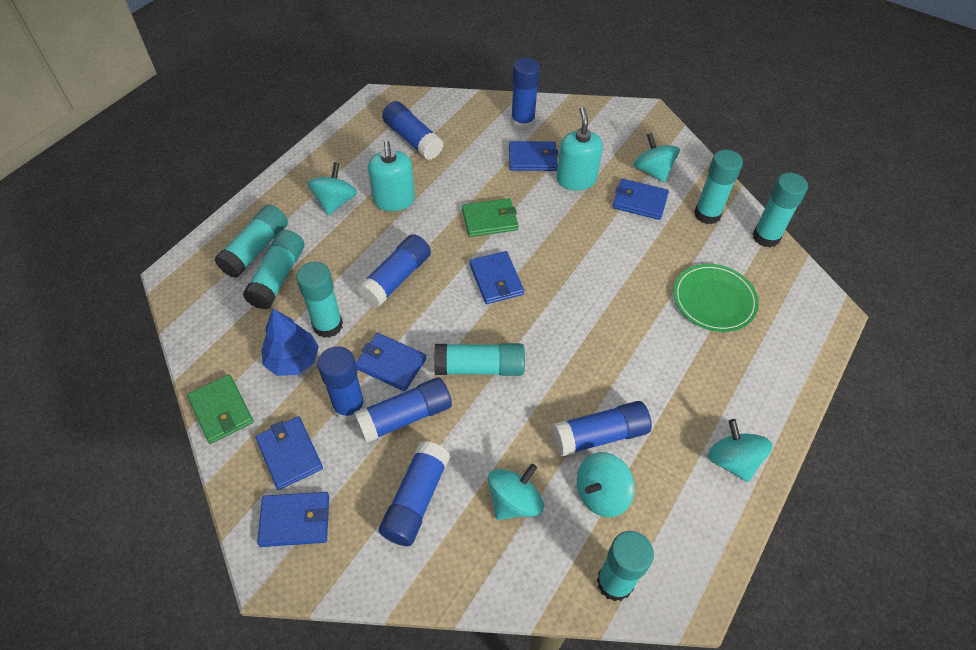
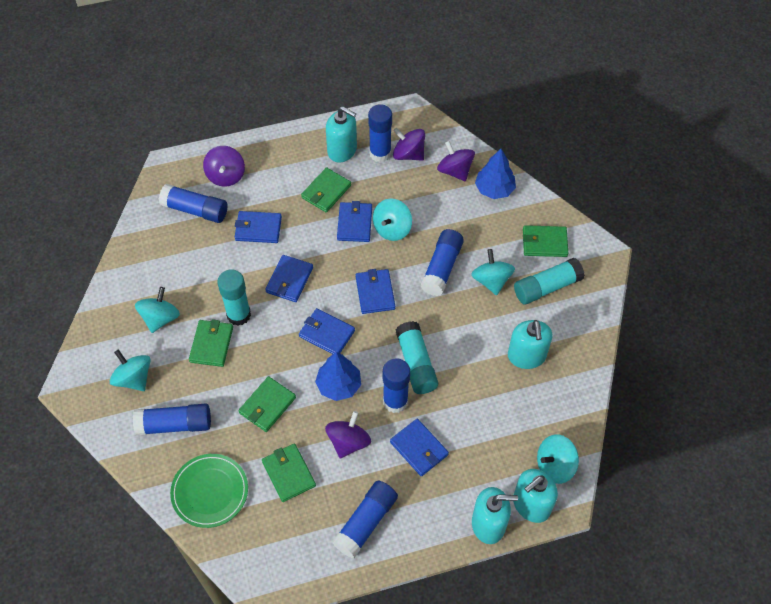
blue glue stick: [318,346,366,422] [354,377,452,443] [357,234,431,308] [379,441,450,546] [382,101,444,160] [511,58,540,131] [552,401,652,456] = 7 -> [133,404,211,435] [159,184,227,223] [332,480,398,558] [368,104,392,162] [383,358,410,413] [420,229,464,296] = 6
blue tree: [262,309,319,376] = 1 -> [315,352,361,401] [475,149,516,199] = 2
green wallet: [187,374,254,444] [462,198,518,237] = 2 -> [189,319,233,367] [238,376,296,432] [262,443,316,502] [301,167,351,213] [523,225,568,257] = 5
purple spinning top: none = 0 -> [203,146,245,187] [325,411,371,458] [393,128,425,161] [437,141,475,181] = 4
turquoise glue stick: [215,205,288,278] [243,230,305,309] [296,261,343,338] [434,343,525,376] [597,531,654,601] [694,149,743,224] [753,172,808,248] = 7 -> [217,269,251,326] [396,321,438,394] [514,258,585,304] = 3
turquoise soap dispenser: [368,141,415,211] [556,107,603,191] = 2 -> [326,106,357,163] [472,487,518,544] [508,320,552,369] [513,469,558,523] = 4

